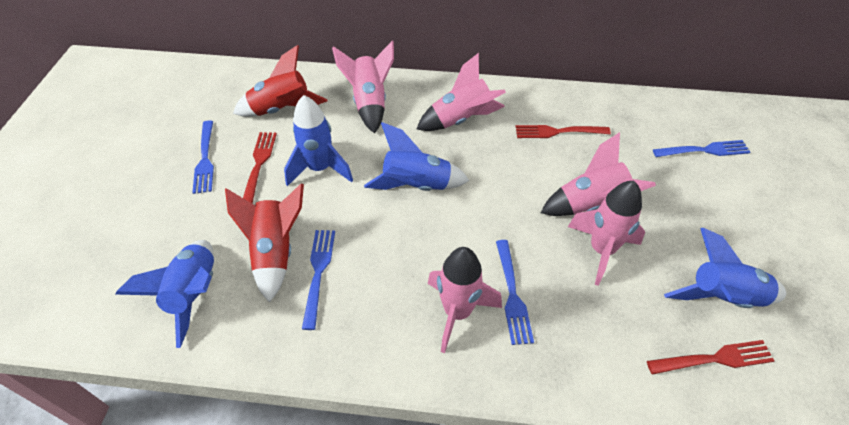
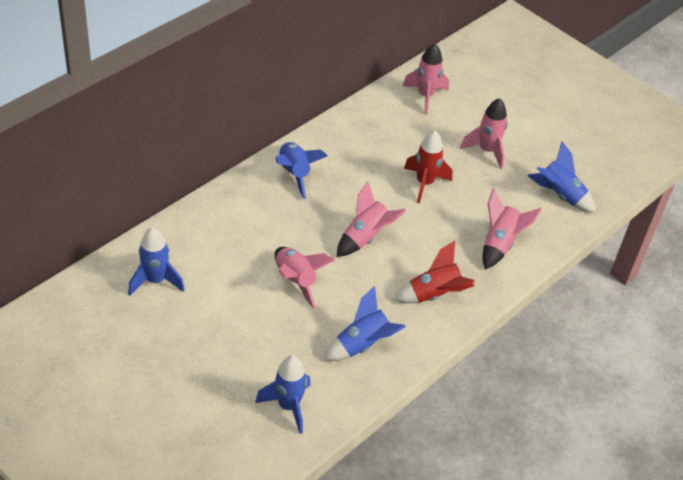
blue fork: [192,120,214,194] [302,230,335,330] [496,240,534,345] [653,140,750,157] = 4 -> none = 0
blue rocket: [115,240,214,348] [284,95,353,186] [364,122,469,191] [664,228,786,308] = 4 -> [128,227,185,296] [255,355,310,434] [275,142,328,199] [325,286,406,361] [527,141,595,212] = 5
red fork: [243,132,277,204] [516,125,611,138] [647,340,774,375] = 3 -> none = 0

